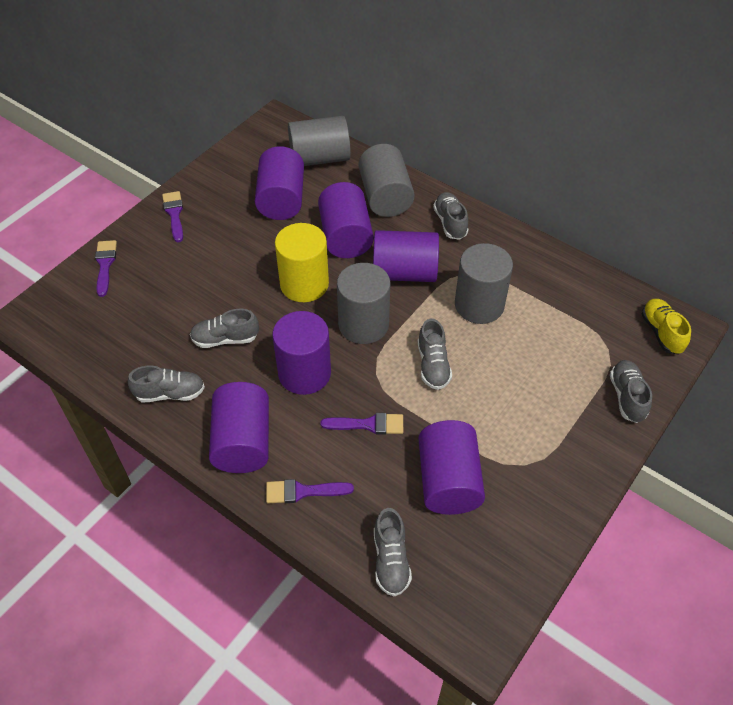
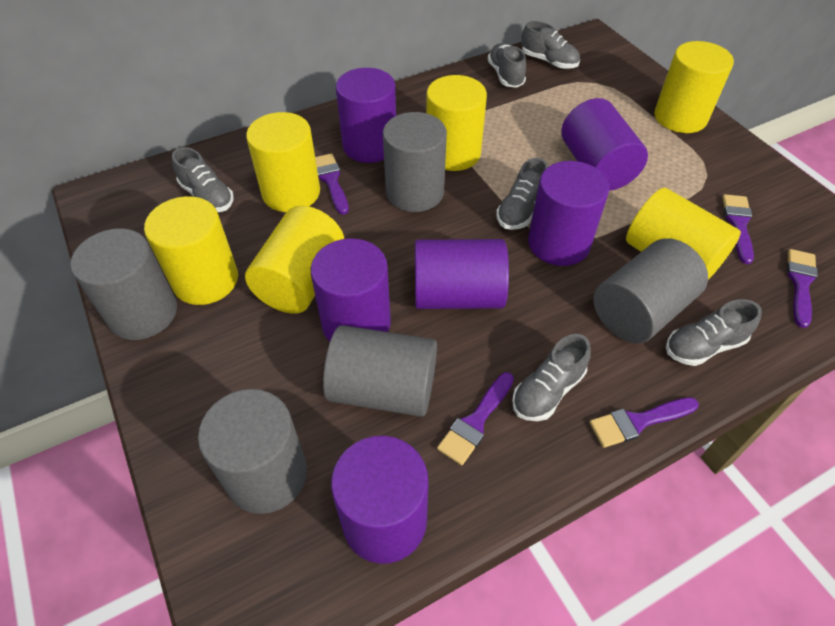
grey cylinder: [288,116,351,166] [337,263,390,344] [358,144,415,217] [455,243,513,324] = 4 -> [70,228,177,340] [198,389,307,514] [323,325,437,417] [383,112,447,212] [593,238,708,344] = 5
purple brush: [95,240,117,297] [162,191,183,242] [266,479,354,503] [321,413,403,435] = 4 -> [315,153,349,215] [437,372,514,465] [589,397,699,448] [722,194,754,264] [787,249,818,328] = 5
yellow cylinder: [275,223,329,302] = 1 -> [144,196,238,305] [245,206,344,314] [246,112,320,212] [426,75,487,171] [626,188,741,280] [654,41,734,133] = 6
yellow shoe: [642,299,691,355] = 1 -> none = 0

